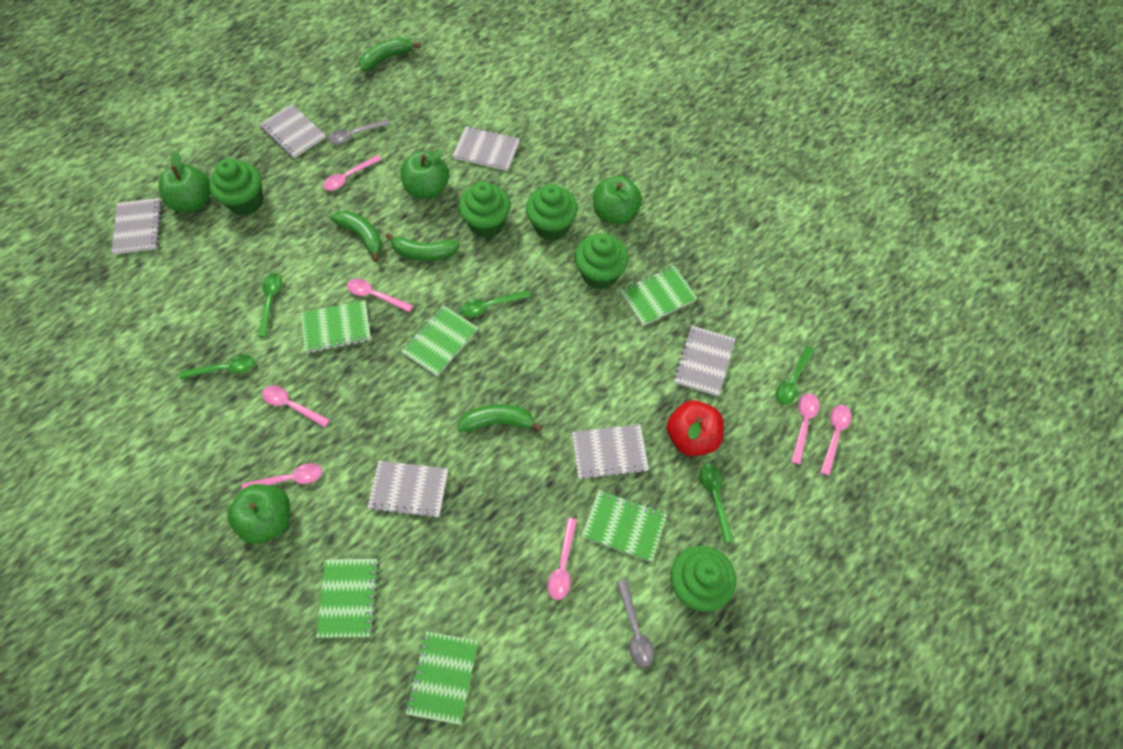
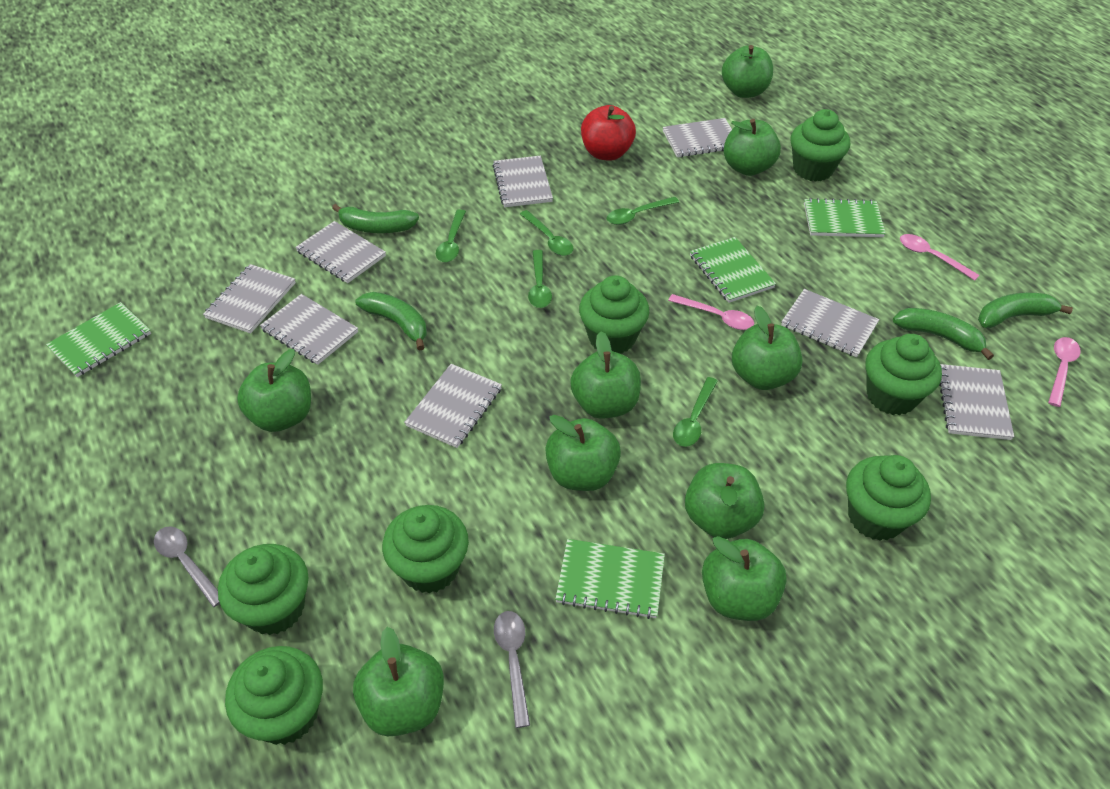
green apple: [159,151,211,212] [227,484,290,544] [400,149,449,199] [593,176,642,224] = 4 -> [237,349,311,432] [353,627,444,736] [545,415,621,491] [570,331,641,419] [685,463,764,539] [702,536,787,621] [722,45,773,98] [724,119,781,176] [732,306,803,390] = 9
green cupcake: [209,159,263,216] [458,181,511,238] [526,184,578,241] [575,233,629,290] [670,545,736,612] = 5 -> [218,544,308,635] [225,646,323,745] [382,505,469,594] [579,275,649,354] [790,109,850,182] [846,455,931,541] [865,334,942,415] = 7
green notebook: [301,300,371,353] [316,559,379,638] [401,305,478,376] [405,631,478,725] [582,490,667,562] [620,266,697,326] = 6 -> [46,302,151,377] [555,539,665,619] [690,237,776,303] [804,198,886,237] = 4
grey notebook: [111,198,162,254] [259,104,326,158] [368,461,448,518] [453,126,520,171] [572,424,649,480] [673,326,736,396] = 6 -> [203,264,296,334] [260,294,358,365] [295,221,386,283] [404,364,502,448] [493,156,553,207] [663,118,732,157] [781,289,879,357] [939,364,1014,440] = 8
pink spoon: [242,463,322,490] [262,386,330,428] [323,155,382,191] [347,278,413,312] [547,518,577,600] [791,393,819,465] [820,405,852,476] = 7 -> [668,294,754,330] [900,234,980,281] [1048,337,1080,407] = 3

